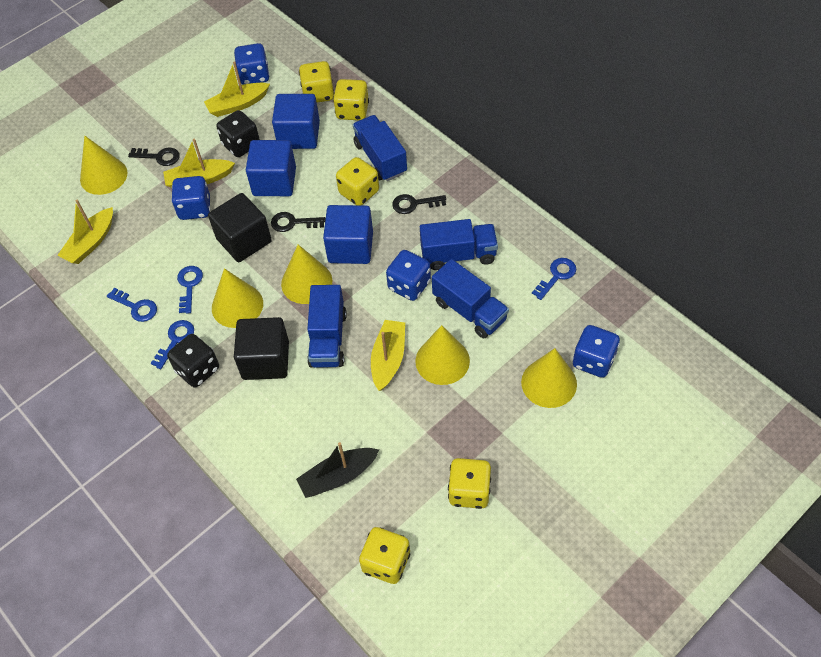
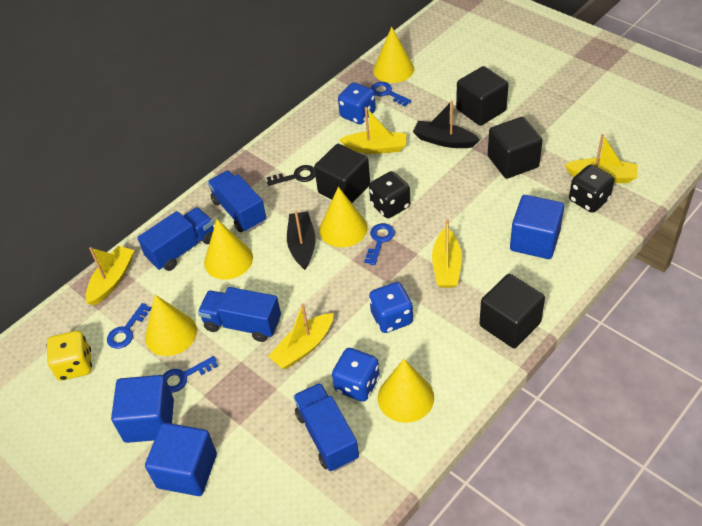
black boat: [296,442,379,498] = 1 -> [287,211,316,270] [413,100,480,148] = 2
black cube: [208,193,272,262] [234,317,289,380] = 2 -> [314,144,370,203] [456,66,509,126] [479,274,545,348] [488,117,543,179] = 4
black key: [128,148,180,166] [271,212,326,232] [392,194,446,214] = 3 -> [267,165,315,186] = 1
blue dice: [171,176,210,220] [234,43,270,85] [386,250,431,301] [573,325,620,378] = 4 -> [332,348,380,402] [338,82,376,124] [369,282,413,333] = 3
yellow boat: [57,200,113,264] [163,138,235,188] [204,61,270,117] [371,320,405,391] = 4 -> [85,246,134,305] [268,303,334,369] [340,107,406,154] [432,219,462,288] [565,134,638,183] = 5
yellow dice: [299,61,334,103] [333,79,369,120] [336,157,379,205] [359,527,410,584] [448,458,491,509] = 5 -> [47,331,92,381] = 1

